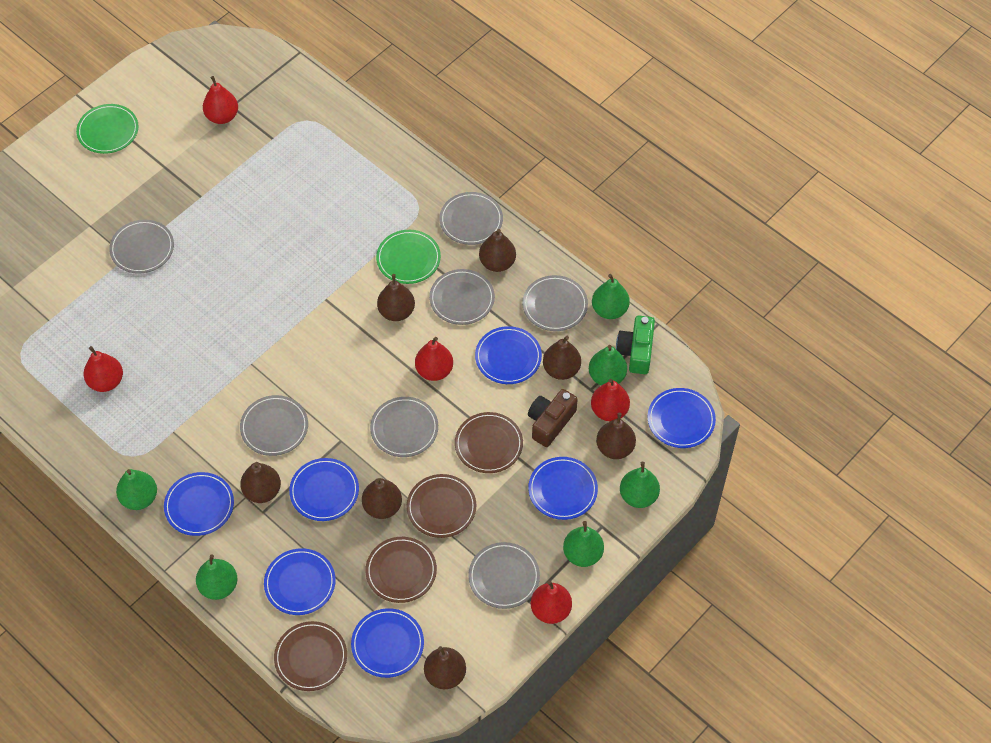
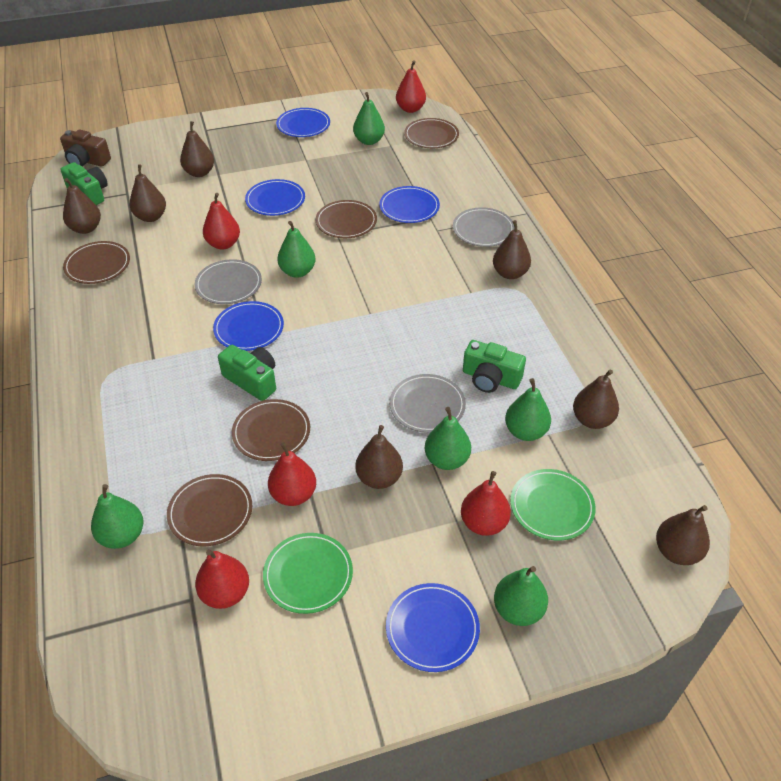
blue plate: [164,472,234,536] [264,548,336,615] [289,458,359,521] [351,608,424,678] [475,326,542,384] [528,457,598,520] [648,388,716,448] = 7 -> [213,301,284,351] [245,179,305,216] [276,108,330,137] [379,186,440,223] [386,583,480,672] = 5
brown plate: [274,621,347,691] [365,537,437,603] [407,474,476,538] [455,412,523,473] = 4 -> [63,241,130,284] [167,474,252,546] [232,399,310,461] [316,200,377,238] [404,118,459,148] = 5
green camera: [616,316,655,374] = 1 -> [60,162,108,205] [218,345,276,401] [463,340,526,393] = 3
grey plate: [109,220,174,274] [240,395,308,456] [370,397,438,457] [429,269,495,325] [439,192,503,245] [468,542,540,609] [522,275,588,331] = 7 -> [195,259,262,304] [389,374,466,433] [453,207,515,247] = 3

